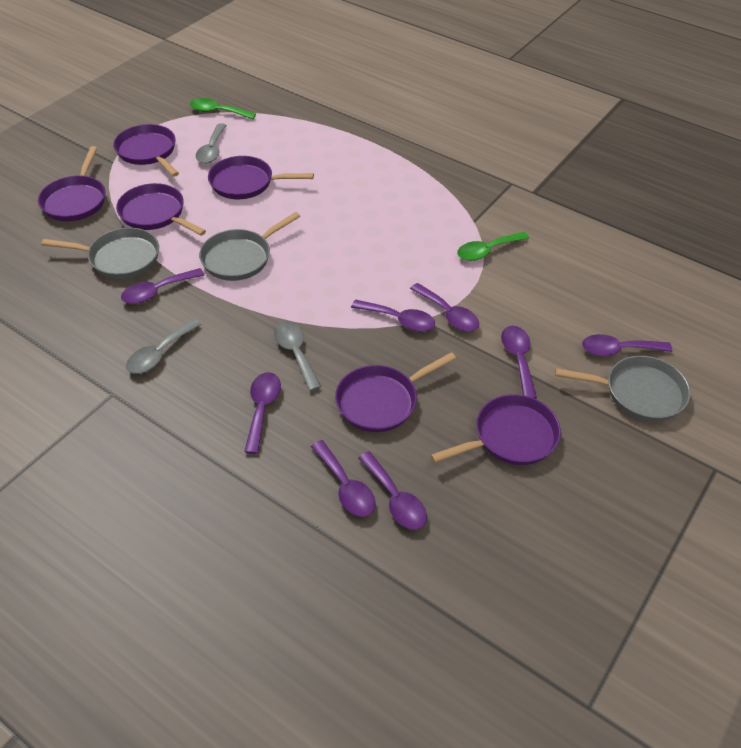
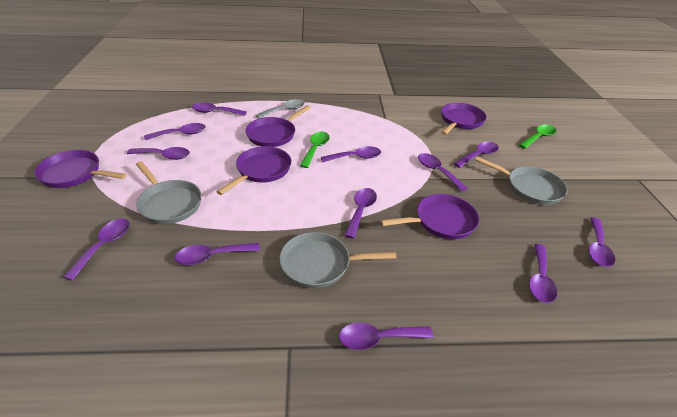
grey spoon: [126,319,201,374] [196,123,227,164] [274,321,321,391] = 3 -> [256,99,305,119] = 1
purple pan: [38,146,105,221] [113,124,179,177] [116,183,206,236] [208,156,314,199] [335,352,456,432] [430,394,561,465] = 6 -> [34,150,127,188] [217,146,291,195] [245,105,311,147] [380,194,479,239] [441,103,487,135] = 5
purple spoon: [121,268,204,304] [244,372,281,454] [311,440,376,517] [351,299,435,332] [358,451,427,530] [410,283,479,331] [501,326,537,399] [582,334,672,356] = 8 -> [63,218,129,281] [127,147,190,160] [144,123,206,140] [175,243,260,265] [192,103,247,116] [321,146,381,162] [339,323,433,350] [344,188,377,239] [418,153,467,192] [454,142,499,168] [529,244,557,303] [588,217,615,267] = 12

